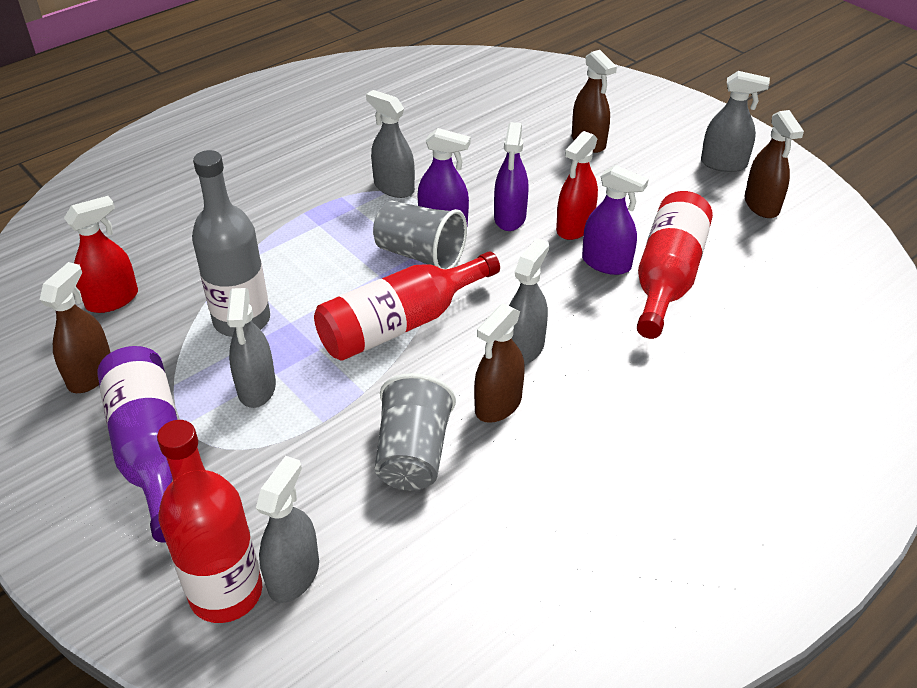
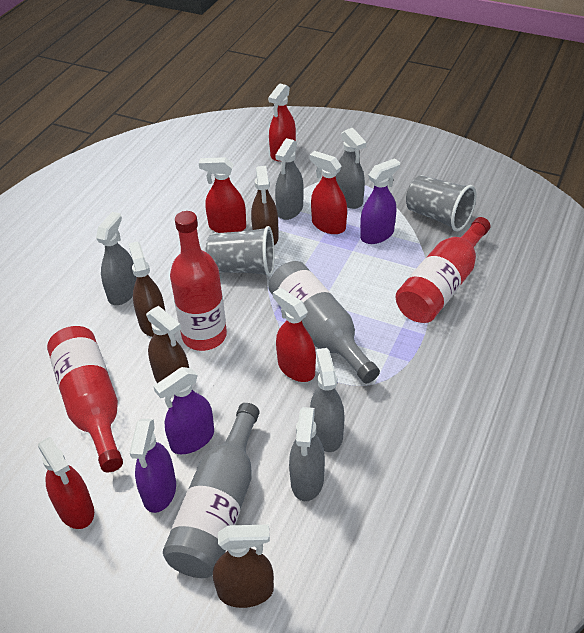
grey bottle: [192,150,270,337] = 1 -> [163,403,260,578] [269,261,380,383] = 2
purple bottle: [97,346,177,542] = 1 -> none = 0
red spray bottle: [64,196,138,313] [556,131,598,240] = 2 -> [38,437,94,529] [199,157,246,233] [268,83,296,161] [273,288,316,382] [309,151,347,234] = 5

